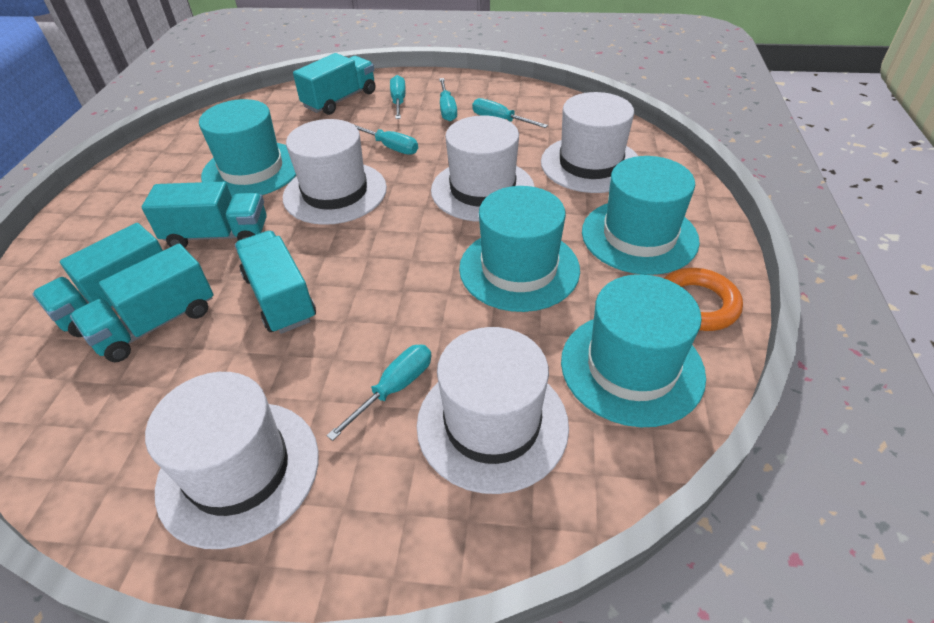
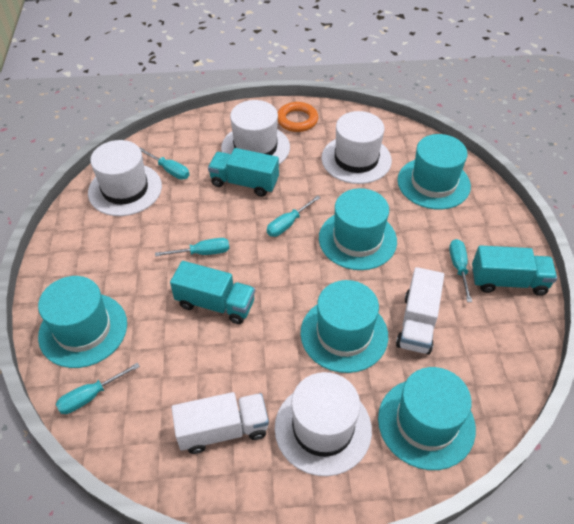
turquoise hat: [199,99,296,197] [459,186,580,312] [561,274,706,427] [582,156,700,275] = 4 -> [38,276,127,368] [301,280,388,373] [319,188,397,270] [378,367,476,470] [398,134,471,209] = 5
turquoise truck: [33,223,163,337] [70,244,213,362] [142,182,267,248] [235,231,316,334] [293,53,376,115] = 5 -> [170,261,255,324] [208,148,279,197] [472,245,557,296] = 3
white hat: [145,372,319,549] [283,119,387,225] [417,327,569,494] [431,115,535,222] [541,92,638,193] = 5 -> [88,140,162,216] [221,100,290,164] [275,372,372,476] [321,111,392,184] = 4
white truck: none = 0 -> [171,392,269,454] [396,267,444,355] = 2

